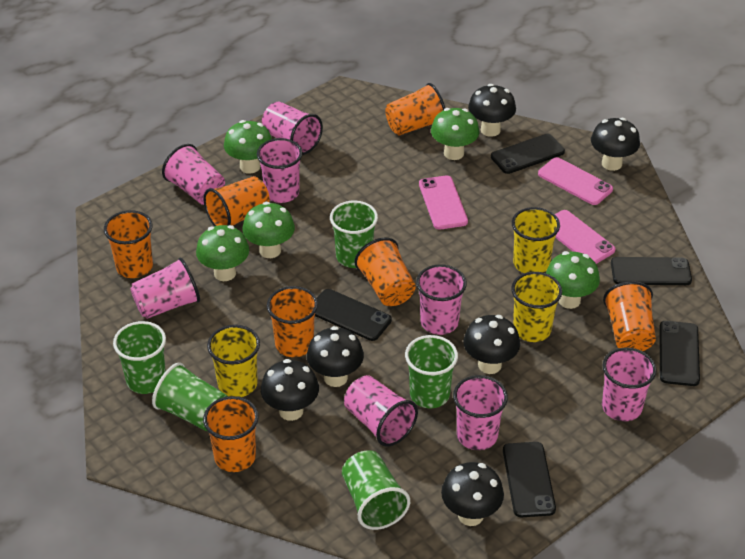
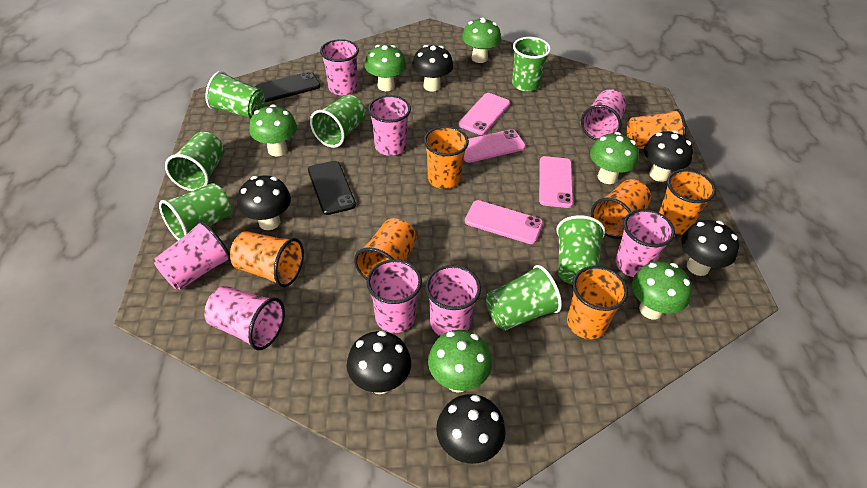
black phone: [315,289,392,341] [491,134,565,174] [503,442,556,517] [611,257,692,285] [659,321,700,386] = 5 -> [255,72,321,102] [308,161,356,215] = 2
green cup: [113,321,166,394] [152,362,228,431] [330,201,378,268] [342,450,410,530] [405,335,458,408] = 5 -> [159,183,231,240] [165,132,225,191] [205,71,265,119] [310,95,366,148] [486,265,562,331] [512,37,551,92] [556,215,605,285] = 7
green mushroom: [196,225,249,281] [224,120,272,174] [242,202,295,258] [431,108,479,160] [546,251,600,309] = 5 -> [249,104,297,156] [365,45,406,91] [428,330,492,393] [462,17,501,63] [590,132,639,184] [632,261,692,319] = 6
pink phone: [419,176,468,230] [538,157,613,205] [555,210,616,264] = 3 -> [458,93,510,135] [464,129,526,163] [465,200,543,244] [539,156,573,208] = 4
yellow cup: [207,325,260,397] [511,272,562,342] [512,207,560,273] = 3 -> none = 0

